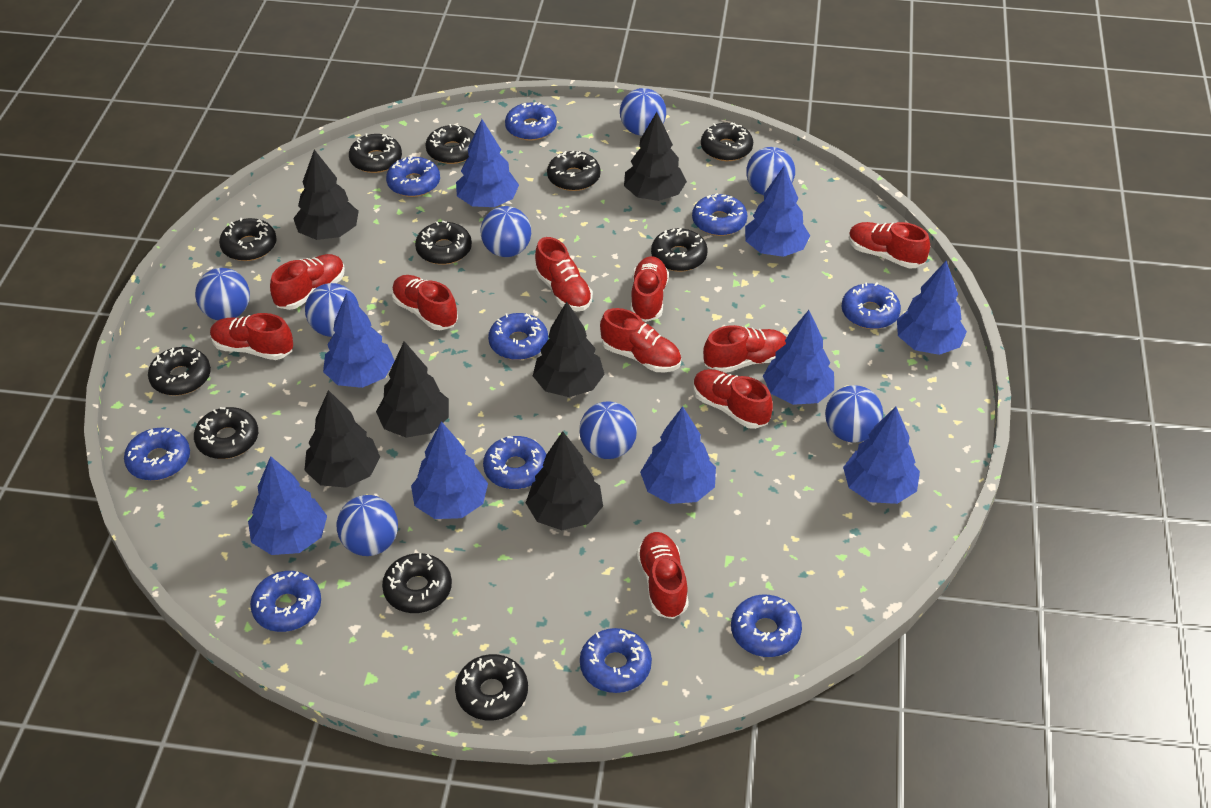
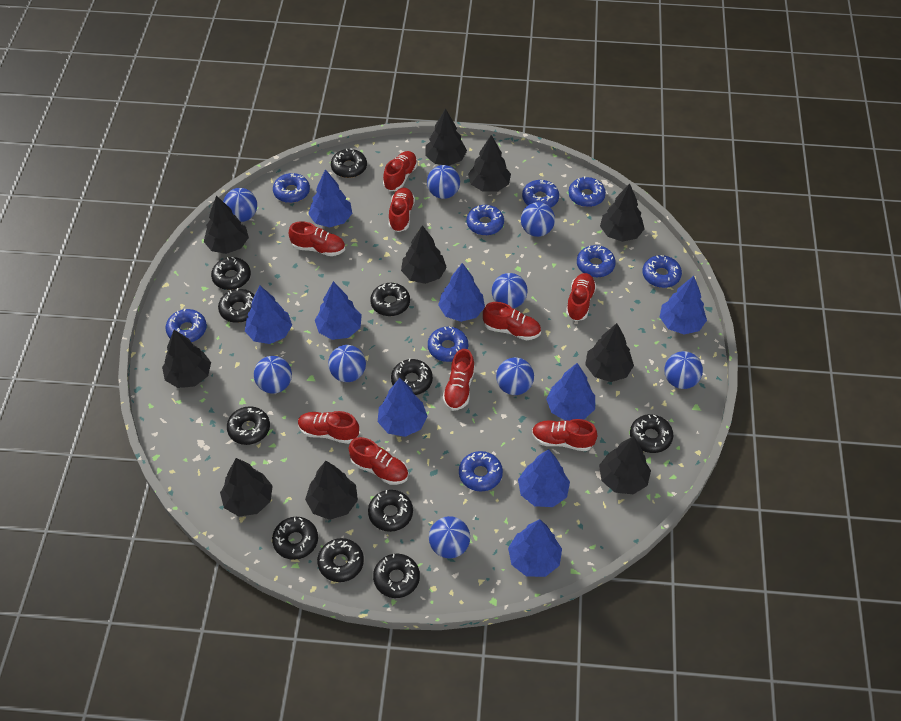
black tree: [293,150,359,240] [304,390,380,488] [376,341,449,438] [526,431,603,530] [533,302,605,397] [624,112,687,201] = 6 -> [162,330,211,388] [204,195,249,254] [220,458,273,516] [305,461,358,520] [401,225,447,284] [425,108,467,166] [468,135,511,192] [585,323,634,382] [599,436,651,494] [600,184,645,242] = 10
blue ball: [195,268,250,320] [305,283,359,337] [337,495,398,556] [480,206,531,257] [579,401,637,459] [620,88,666,136] [746,147,795,195] [825,385,883,442] = 8 -> [223,188,257,222] [254,356,292,394] [328,345,366,382] [427,165,460,199] [429,516,470,558] [492,273,528,309] [496,357,534,395] [521,202,555,237] [664,351,703,389] = 9
blue donut: [124,428,190,481] [250,571,321,632] [386,156,440,197] [483,436,547,489] [488,313,548,360] [505,102,557,141] [580,628,652,693] [692,193,747,236] [731,595,802,657] [841,282,901,329] = 10 -> [166,308,207,342] [273,173,310,203] [428,326,468,362] [459,451,503,491] [467,205,504,236] [522,180,559,208] [568,176,606,207] [577,245,616,278] [642,255,682,288] = 9
red shoe: [210,313,293,360] [270,254,345,310] [392,275,458,330] [535,237,593,311] [600,308,681,372] [631,256,669,322] [636,532,689,619] [693,369,773,429] [703,325,786,373] [849,222,930,269] = 10 -> [289,221,345,256] [298,411,359,444] [349,437,408,485] [383,151,418,191] [389,188,415,232] [443,349,475,411] [483,302,541,340] [532,419,597,451] [566,273,596,321] = 9

